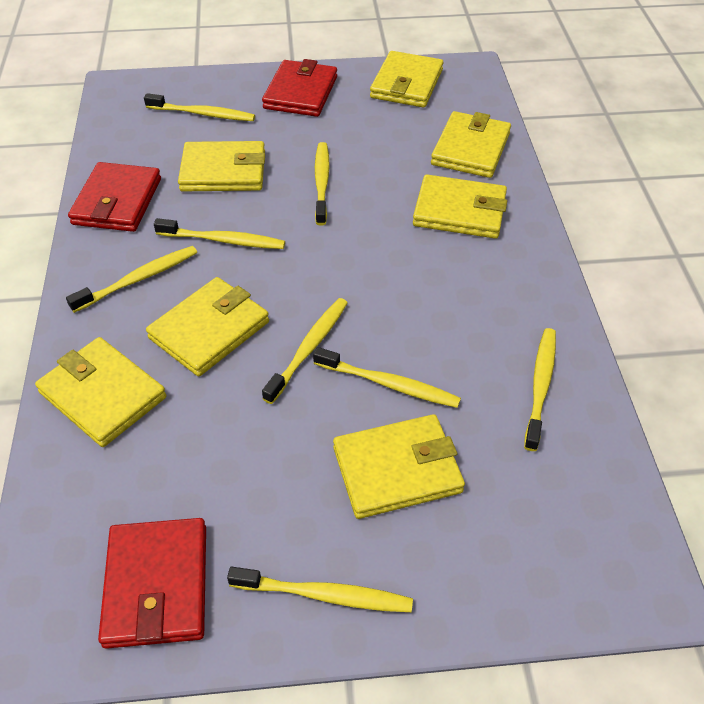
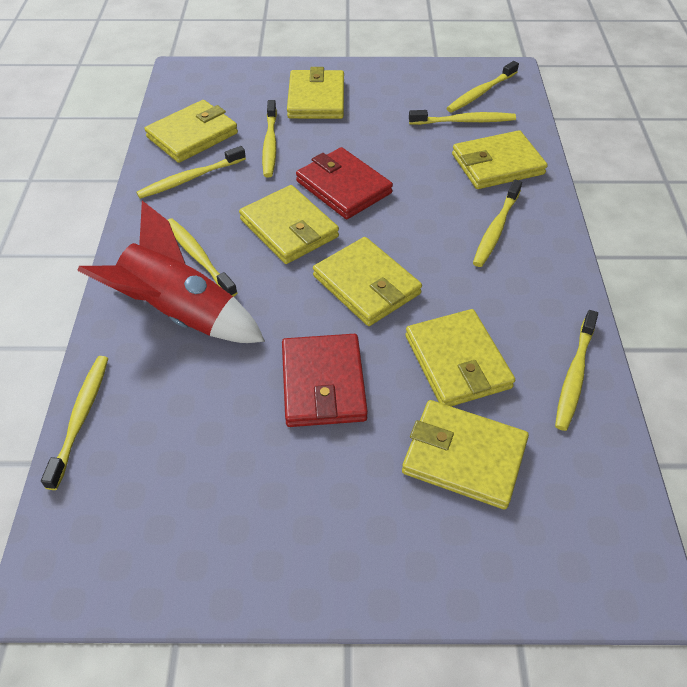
red rocket: none = 0 -> [77,201,265,343] = 1
red wallet: [68,162,161,232] [98,518,206,649] [262,59,337,117] = 3 -> [282,334,368,427] [296,147,393,219] = 2

